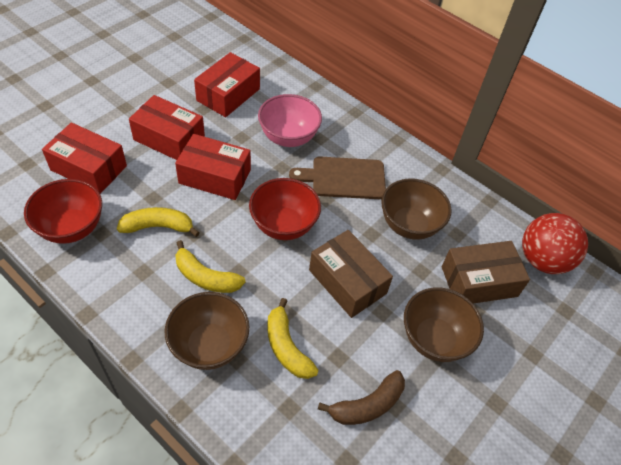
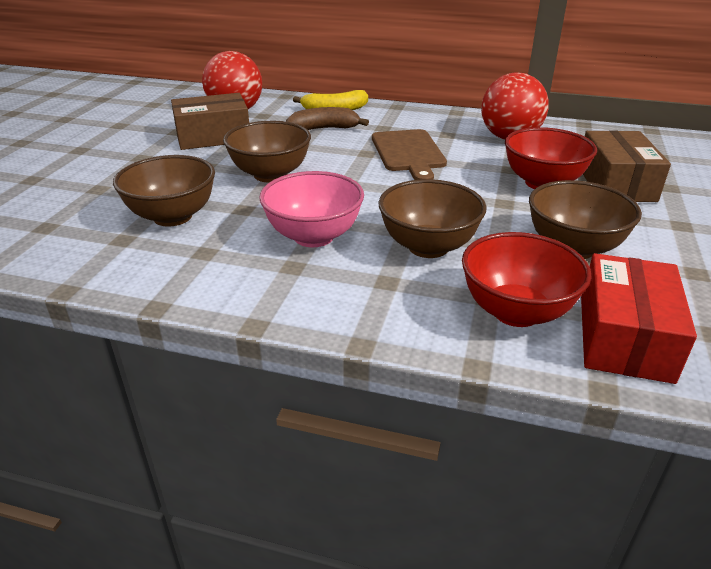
brown bowl: [165,292,250,370] [381,178,452,240] [404,287,484,362] = 3 -> [113,155,215,226] [223,121,311,183] [378,179,486,258] [529,180,642,259] = 4
red ball: [522,213,588,274] = 1 -> [202,51,262,109] [481,73,549,139] = 2
red box: [42,123,127,194] [129,95,205,160] [175,134,251,200] [194,52,260,117] = 4 -> [581,253,697,384] = 1
yellow banana: [117,207,200,237] [175,240,245,293] [267,298,319,379] = 3 -> [293,90,368,110] = 1

